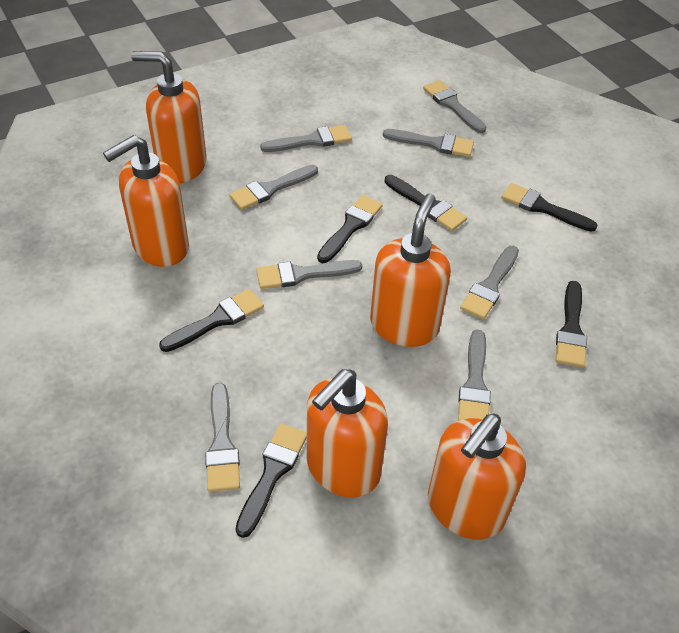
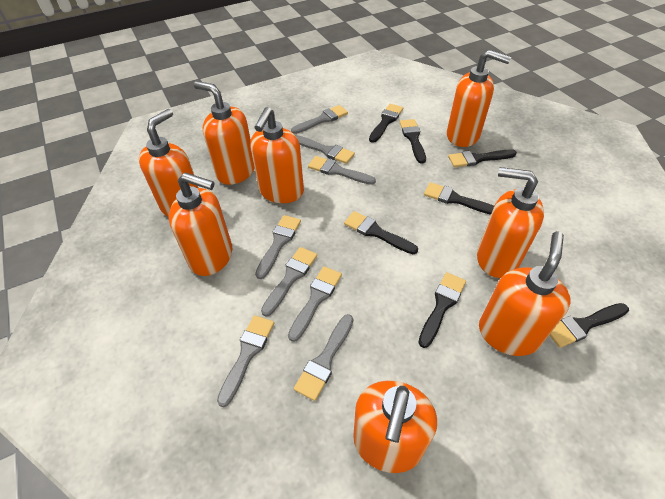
black brush: [159,289,264,352] [235,423,307,538] [317,195,383,263] [385,175,467,231] [501,183,598,232] [556,281,587,368] = 6 -> [344,211,418,254] [369,104,403,143] [400,119,426,164] [418,272,466,348] [424,182,494,215] [448,149,517,167] [549,303,629,348] = 7
orange soap dispenser: [103,135,189,267] [131,51,207,183] [307,369,388,498] [370,194,451,347] [428,413,526,540] = 5 -> [139,109,199,217] [169,172,232,276] [194,81,254,185] [250,107,304,203] [353,381,437,473] [447,50,511,147] [477,167,544,278] [479,231,571,356] = 8

